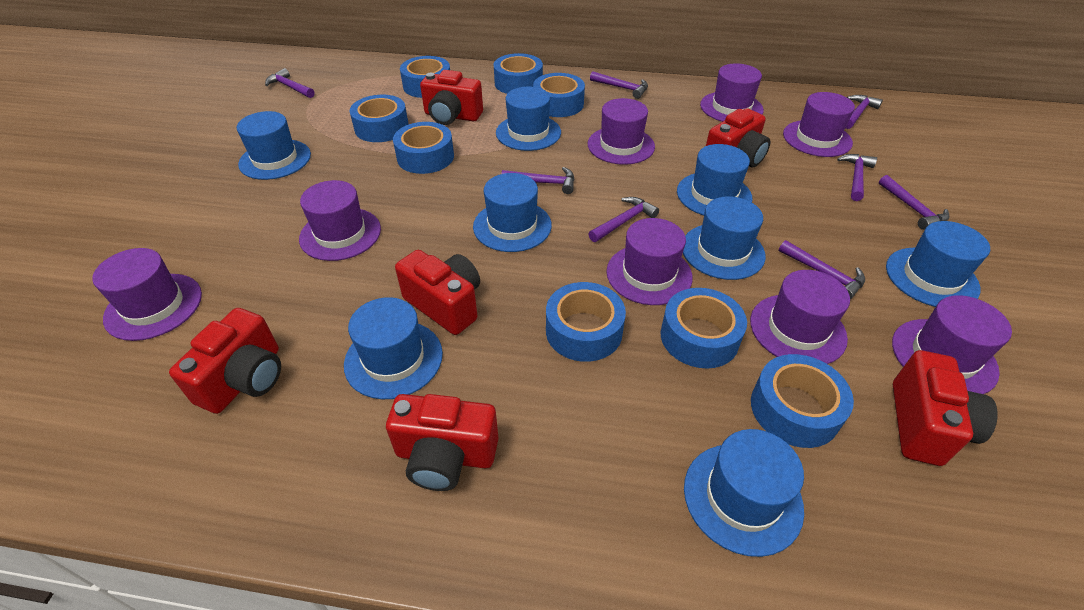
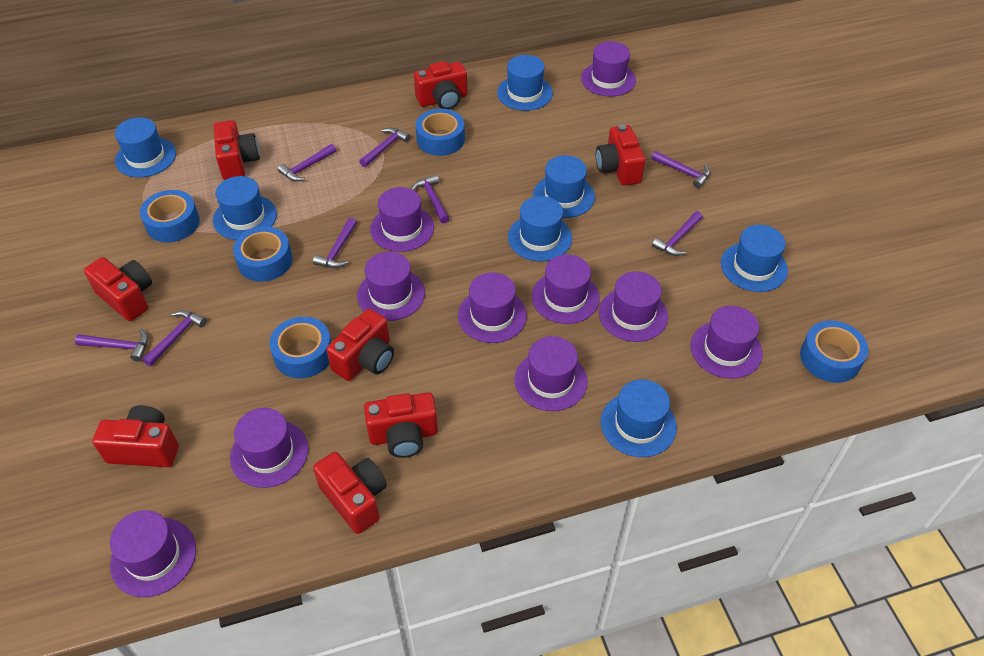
blue hat: [237,111,311,180] [344,297,443,399] [473,173,552,252] [496,87,561,151] [677,144,753,215] [683,196,766,280] [684,429,804,557] [886,221,990,307] = 8 -> [115,117,176,178] [213,176,277,240] [497,55,553,111] [508,196,572,261] [533,155,595,218] [601,379,677,457] [721,225,788,292] = 7
blue tape: [350,95,409,142] [393,122,454,174] [400,56,450,98] [494,53,543,94] [533,73,585,117] [546,282,626,362] [661,288,747,368] [751,354,854,448] = 8 -> [140,190,200,243] [233,226,293,282] [269,317,331,378] [415,109,465,156] [800,321,868,383] = 5
purple hat: [92,248,202,341] [299,180,381,261] [588,98,655,165] [606,218,693,305] [700,63,764,122] [750,270,850,364] [783,92,855,157] [892,295,1012,394] = 8 -> [110,510,196,597] [230,408,308,488] [357,252,425,321] [370,187,434,252] [458,272,527,343] [514,336,588,411] [532,254,600,324] [581,41,636,96] [599,271,668,342] [691,306,763,379] = 10
red camera: [169,308,281,414] [386,394,499,491] [395,250,480,335] [420,70,483,125] [706,108,770,167] [893,350,998,466] = 6 -> [84,257,152,321] [92,405,179,467] [214,120,260,180] [313,452,387,534] [326,309,394,381] [364,392,438,458] [414,61,467,110] [596,124,645,186] = 8

